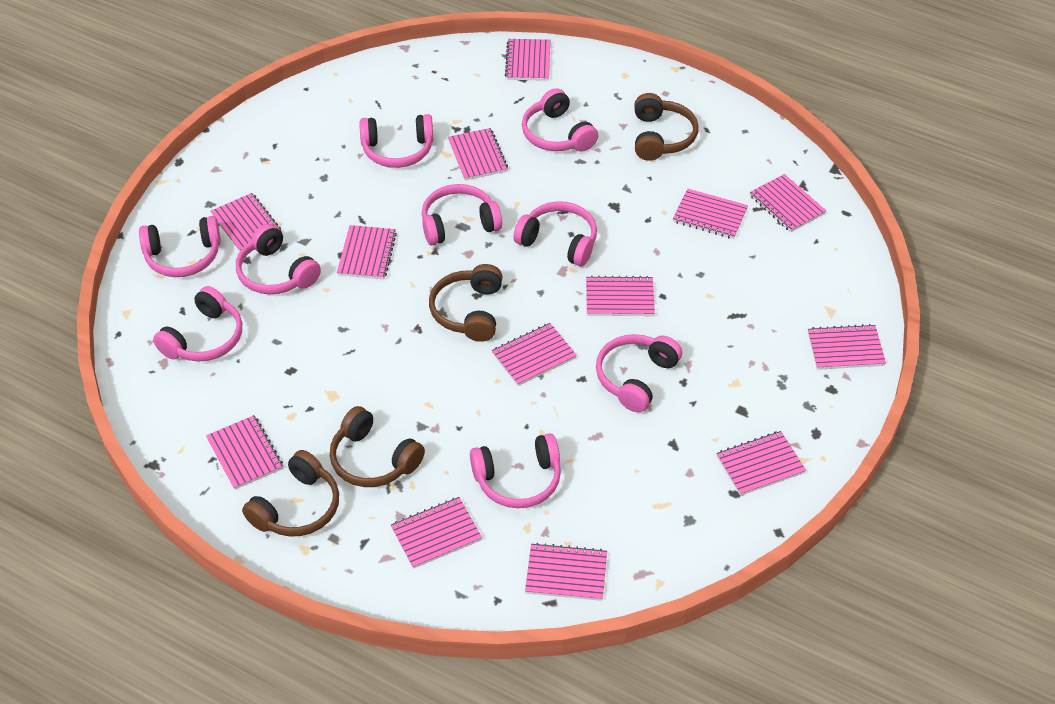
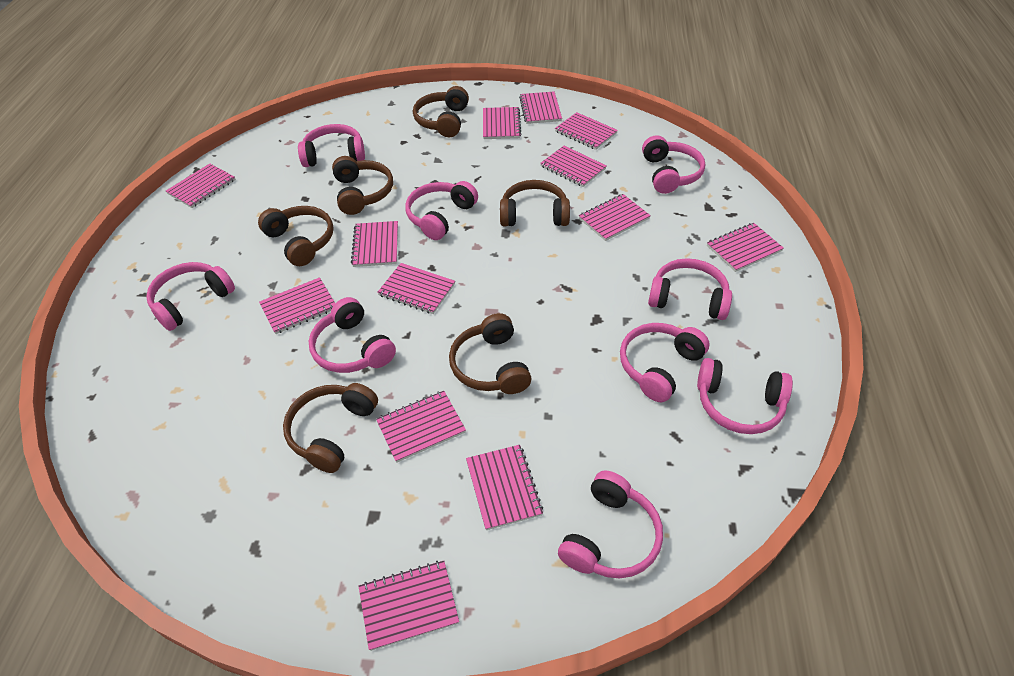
brown headphones: [242,450,339,537] [330,406,425,487] [429,264,502,342] [634,93,699,161] = 4 -> [258,206,334,266] [283,383,378,473] [332,156,393,215] [413,86,469,137] [449,313,532,394] [500,180,570,227] = 6

